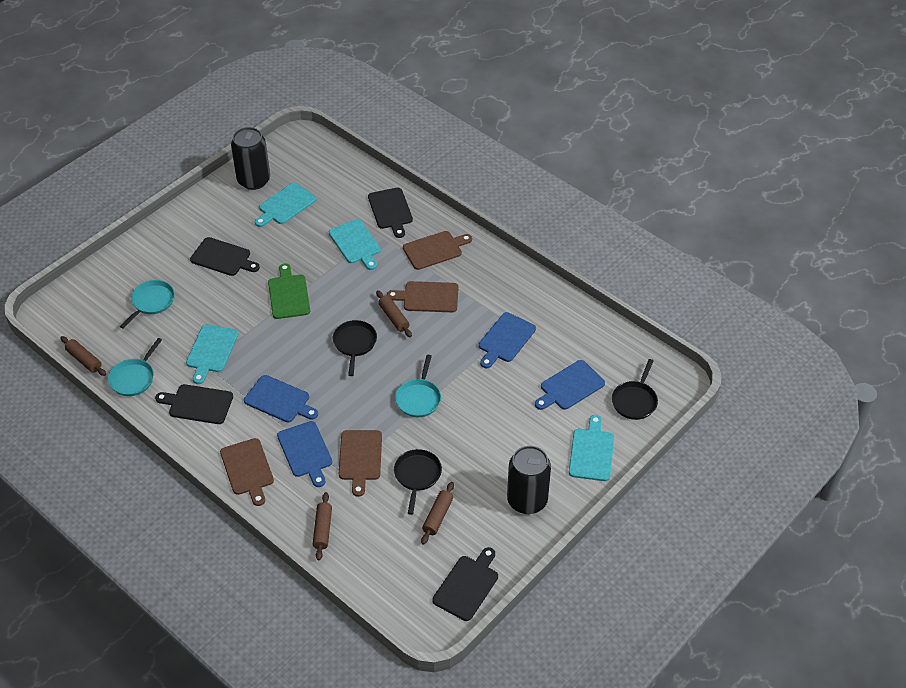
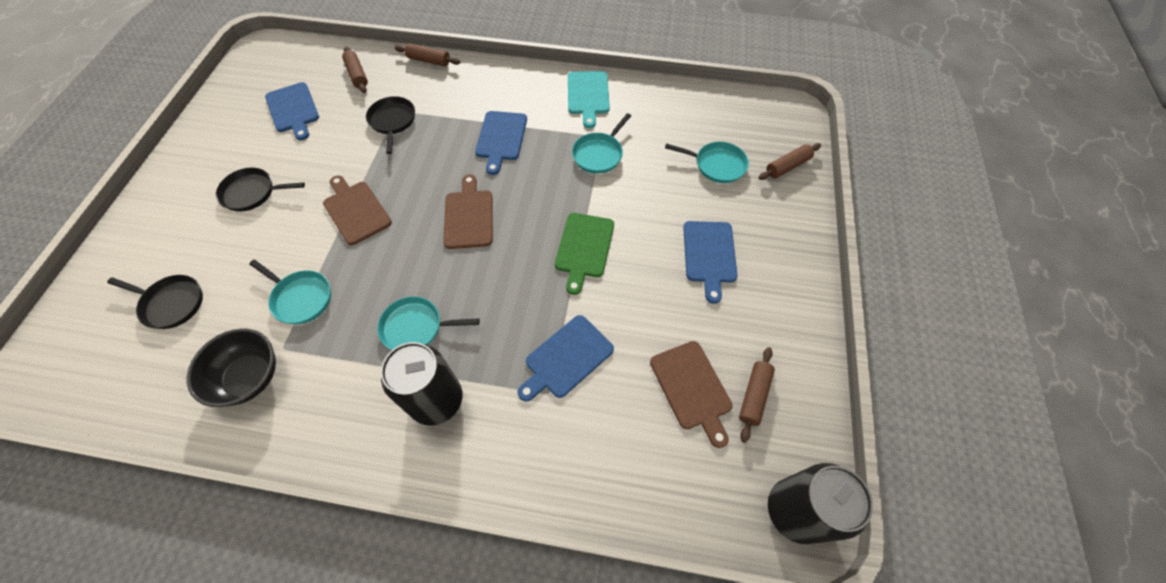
black bowl: none = 0 -> [187,328,276,407] = 1
black cutting board: [155,384,233,424] [190,237,260,276] [368,188,413,238] [432,547,498,621] = 4 -> none = 0
brown cutting board: [220,438,274,506] [339,430,382,497] [387,281,459,312] [403,231,472,270] = 4 -> [323,175,392,245] [443,174,493,249] [650,341,733,448] = 3
turquoise cutting board: [186,324,238,384] [255,183,317,227] [329,219,381,270] [569,415,614,481] = 4 -> [568,71,610,128] = 1
turquoise pan: [108,338,162,396] [120,280,175,329] [395,355,441,417] = 3 -> [249,260,331,324] [377,296,480,350] [572,113,631,174] [665,142,749,183] = 4

